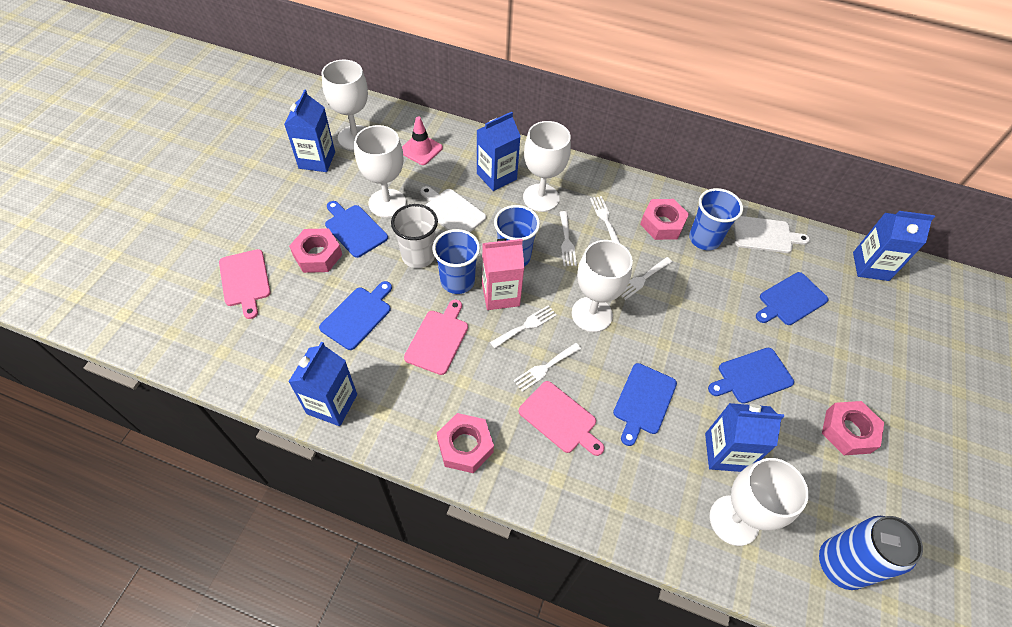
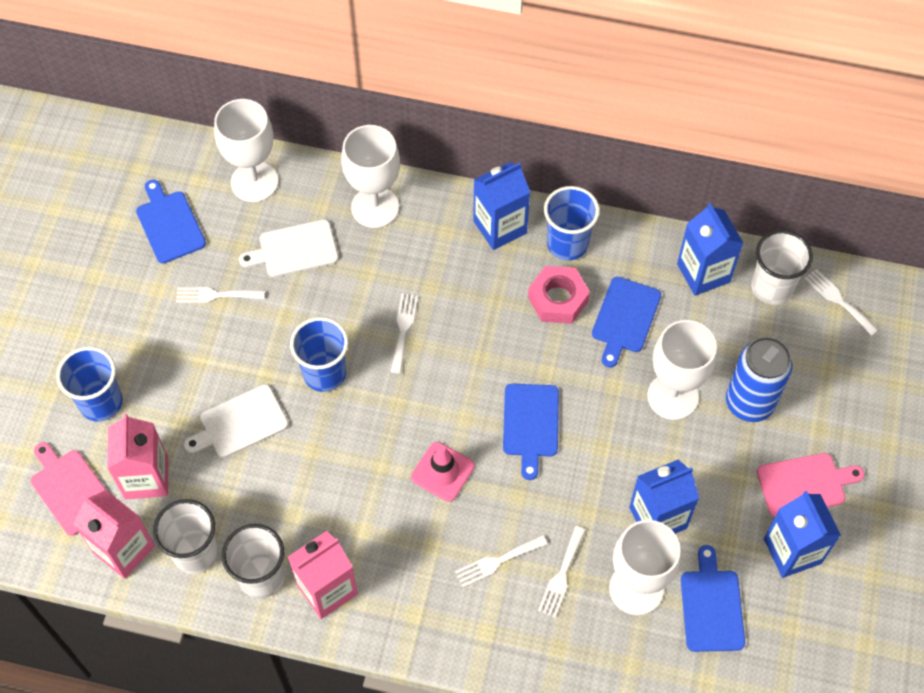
blue carton: [284,89,335,172] [289,342,357,426] [477,112,521,191] [705,403,784,472] [853,211,935,281] = 5 -> [473,162,530,250] [629,460,699,534] [677,203,743,296] [764,491,841,578] = 4
blue cutting board: [319,281,392,350] [325,201,388,258] [613,363,677,446] [708,348,794,404] [756,272,829,325] = 5 -> [136,180,206,264] [503,384,559,480] [592,277,661,368] [681,545,745,652] = 4
pink carton: [482,238,524,310] = 1 -> [74,490,155,579] [107,414,168,499] [288,531,358,619] = 3
pink cutting board: [219,249,271,319] [404,300,468,375] [519,381,604,456] = 3 -> [31,442,106,536] [757,453,865,517] = 2
pink nut: [289,228,342,273] [437,413,494,473] [640,199,689,240] [822,401,884,455] = 4 -> [528,266,590,324] = 1
white cup: [391,204,438,268] = 1 -> [153,499,218,574] [222,524,285,599] [751,230,813,305] = 3
white goblet: [322,60,368,150] [355,125,406,218] [523,121,571,212] [572,240,633,332] [710,458,809,546] = 5 -> [214,99,278,202] [341,125,400,228] [609,520,681,615] [647,320,717,420] = 4

